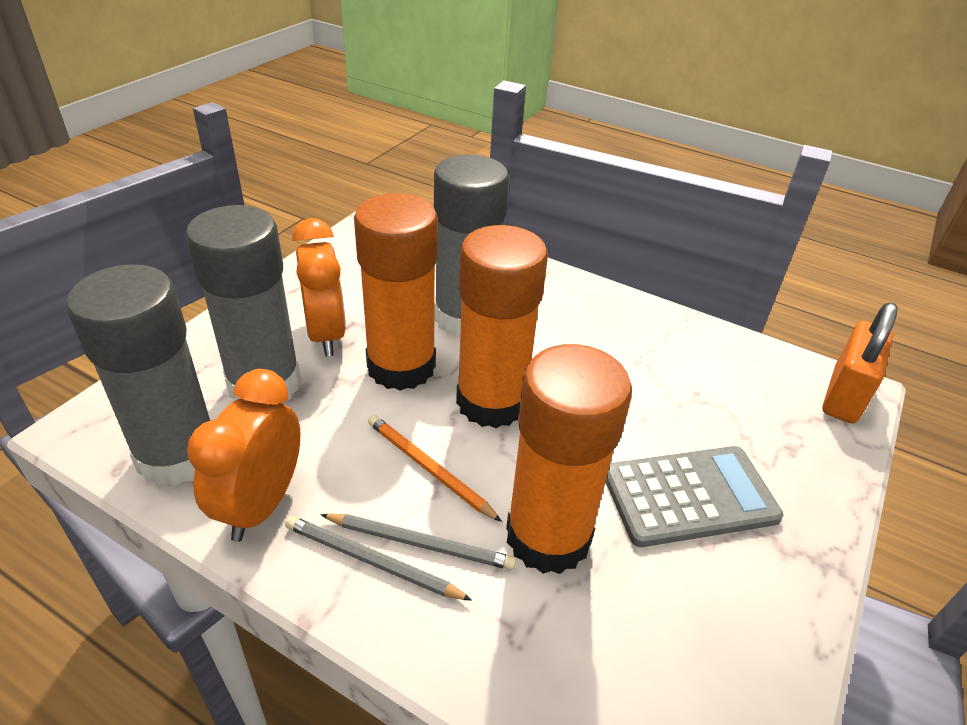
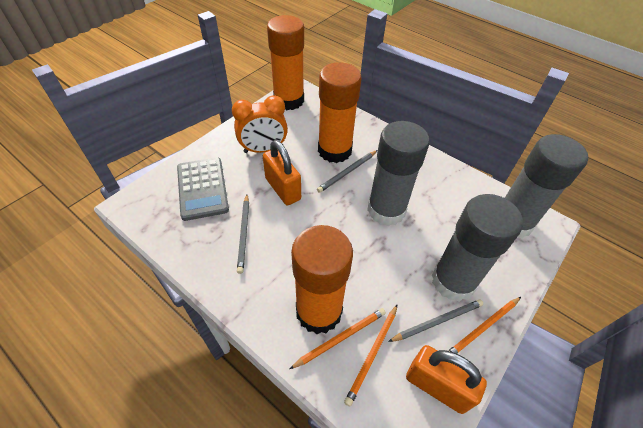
grey pencil: [285,516,472,601] [321,514,516,570] = 2 -> [237,195,249,274] [317,150,378,193] [388,299,483,342] = 3
orange clock: [187,369,301,542] [292,218,346,356] = 2 -> [232,95,288,153] = 1
orange padlock: [823,302,898,424] = 1 -> [263,140,301,205] [406,345,487,414] = 2
orange pencil: [368,415,502,522] = 1 -> [290,308,386,369] [344,304,398,406] [448,297,521,354] = 3

